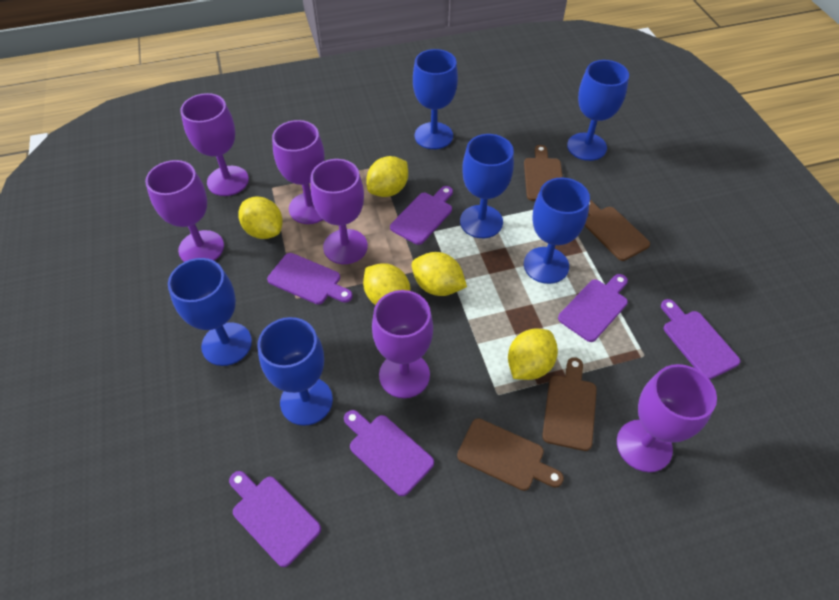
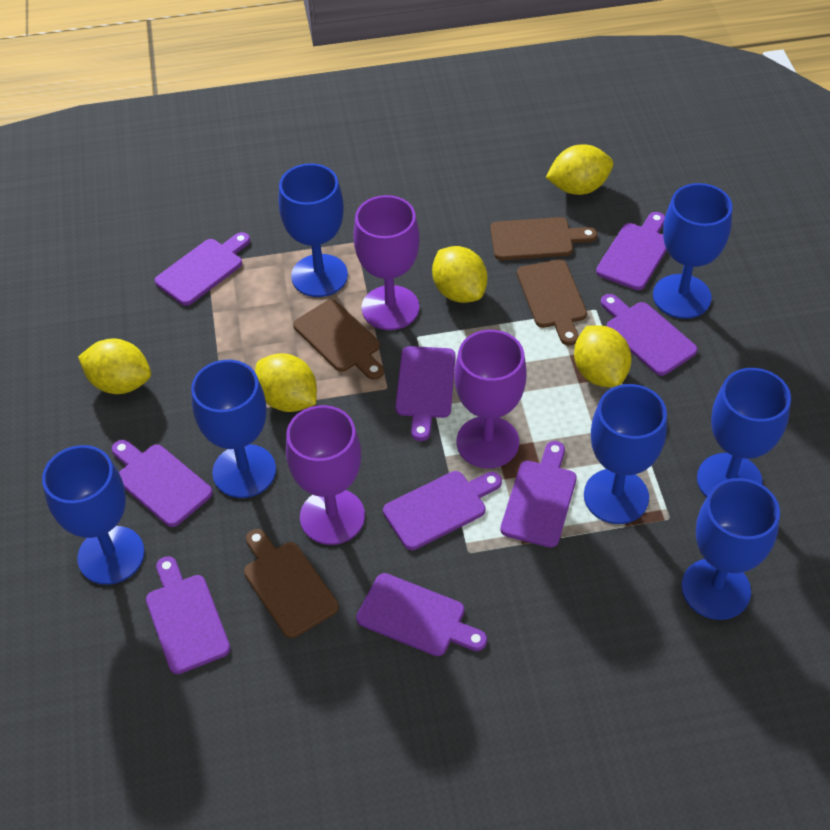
blue goblet: [168,258,252,366] [257,317,333,426] [413,49,458,149] [460,134,514,238] [524,177,590,284] [567,60,629,161] = 6 -> [42,445,145,585] [191,360,276,498] [279,163,348,297] [584,384,667,524] [653,183,732,319] [681,478,780,620] [697,368,791,497] = 7
purple cutting board: [229,471,321,567] [267,253,353,305] [344,410,434,496] [390,186,453,245] [558,274,628,342] [661,299,740,380] = 6 -> [112,440,213,527] [146,556,231,674] [155,232,250,306] [356,573,487,656] [383,471,502,550] [395,346,456,441] [500,441,577,548] [596,212,667,290] [601,294,698,376] = 9
purple goblet: [145,160,224,262] [180,93,249,196] [272,120,325,224] [311,159,368,264] [372,290,433,398] [617,364,717,472] = 6 -> [286,405,365,545] [353,195,420,330] [455,330,526,468] = 3

